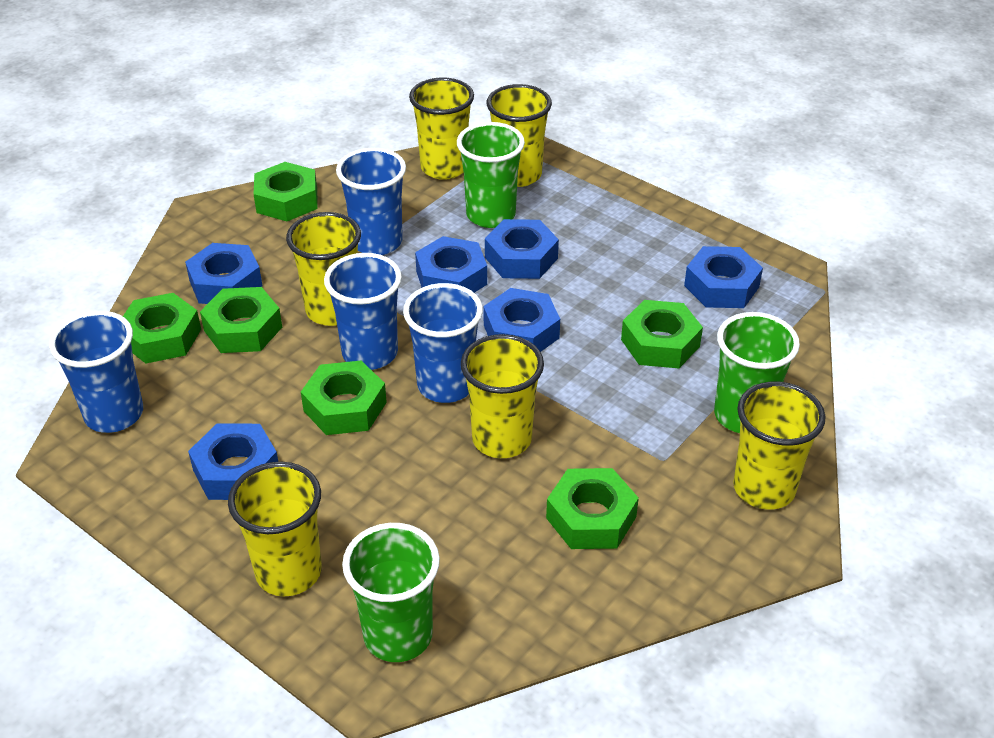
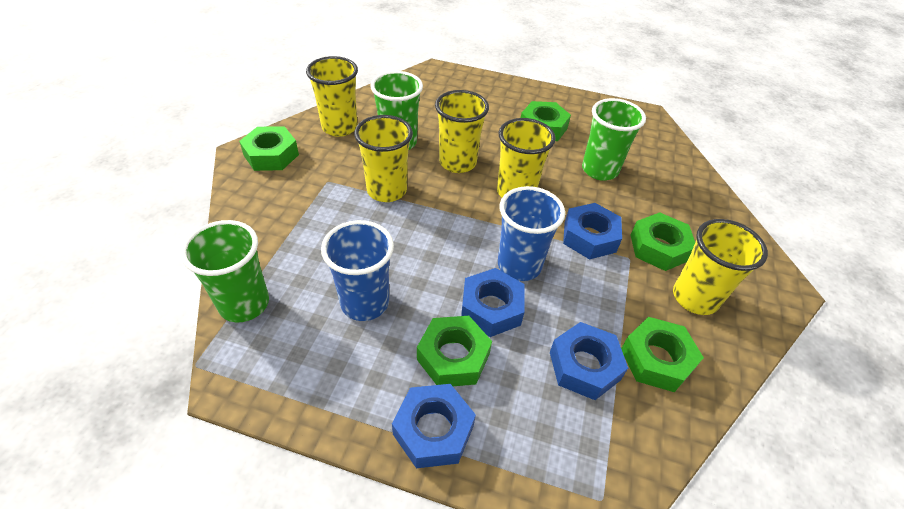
blue cup: [49,311,143,433] [324,253,402,370] [336,148,406,255] [403,283,483,403] = 4 -> [321,220,394,321] [498,186,565,281] = 2
blue nut: [185,243,262,304] [188,423,278,500] [415,236,487,293] [483,288,560,352] [485,219,559,279] [684,246,763,308] = 6 -> [392,384,476,468] [461,268,525,337] [550,322,628,400] [563,203,622,259] = 4
green nut: [123,293,201,364] [200,287,282,353] [254,162,318,221] [301,361,387,435] [546,468,639,549] [621,300,703,368] = 6 -> [239,126,299,171] [417,316,492,386] [521,101,571,141] [621,317,704,392] [631,212,695,271] = 5
yellow cup: [228,462,322,596] [286,212,361,326] [409,77,474,180] [461,334,544,458] [487,84,552,187] [733,382,825,510] = 6 -> [306,56,358,137] [354,115,413,202] [435,90,489,173] [497,118,556,197] [673,219,768,315] = 5

